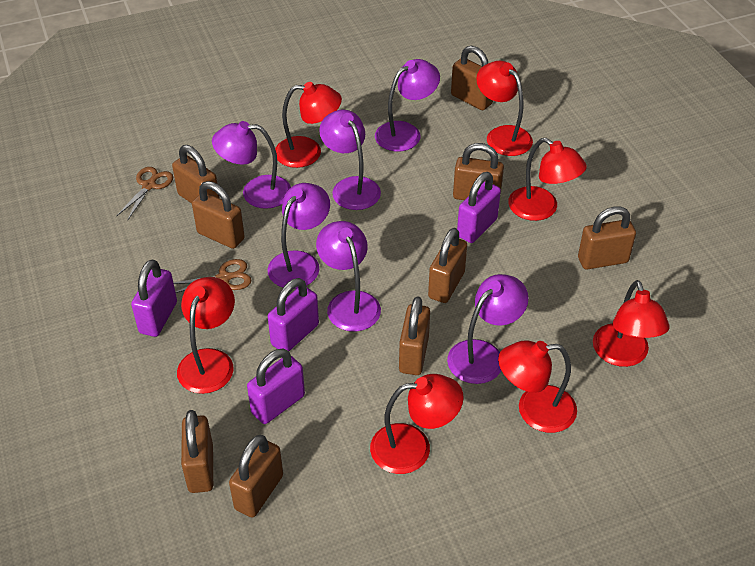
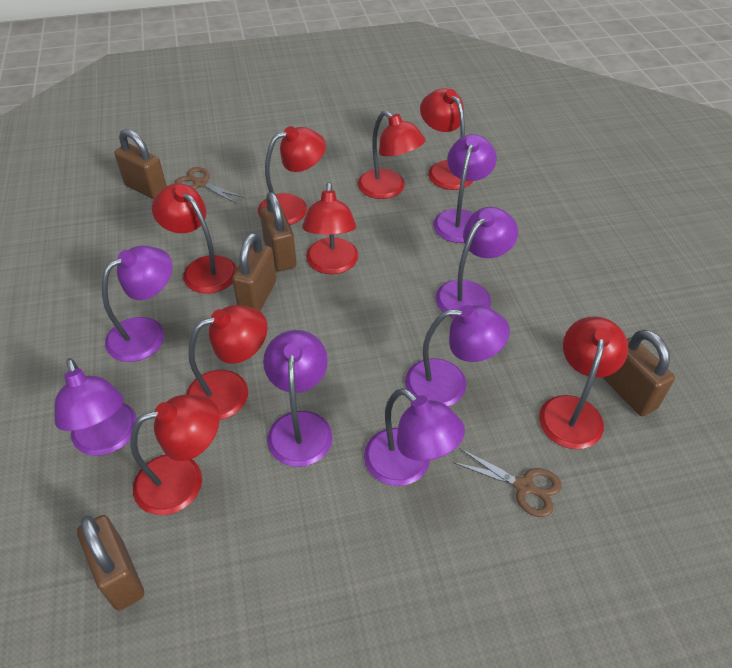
brown padlock: [172,145,220,204] [181,410,213,493] [192,181,245,249] [229,435,283,518] [399,296,430,375] [428,228,467,303] [451,46,493,110] [453,143,504,200] [578,206,636,270] = 9 -> [77,515,144,611] [114,129,167,199] [232,232,276,311] [260,192,296,271] [603,330,675,416] = 5
purple lamp: [212,121,291,209] [268,183,330,289] [316,221,381,332] [319,110,381,210] [375,59,440,151] [447,274,529,384] = 6 -> [54,358,137,456] [102,246,172,362] [263,330,332,467] [364,388,465,486] [405,305,510,406] [433,134,497,243] [436,207,518,318] = 7
purple padlock: [131,259,177,337] [247,349,305,424] [268,278,319,351] [457,172,501,243] = 4 -> none = 0
red lamp: [177,277,235,394] [275,82,342,168] [370,374,464,474] [476,61,533,156] [498,340,577,433] [508,138,587,221] [593,280,669,367] = 7 -> [130,395,220,515] [152,183,237,294] [186,305,268,420] [258,126,326,225] [302,182,358,274] [358,111,425,199] [420,88,473,190] [539,316,629,449] = 8

